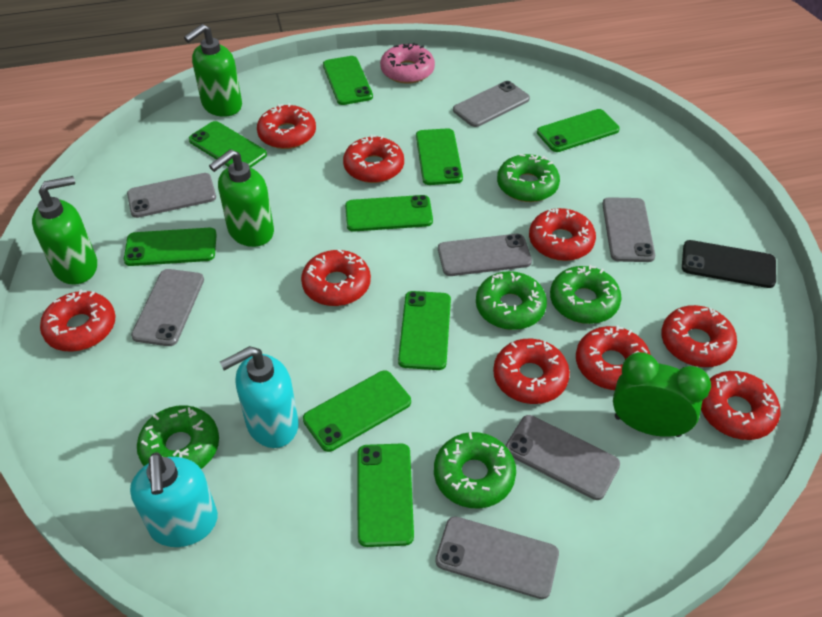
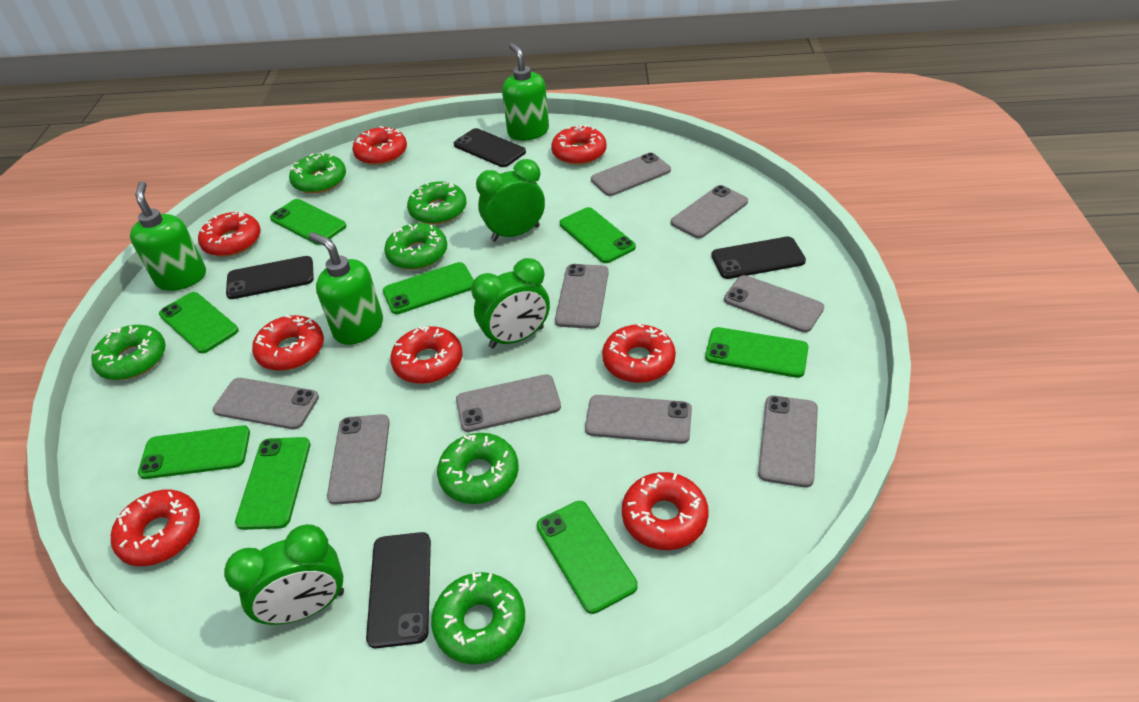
black phone: [682,240,776,288] = 1 -> [226,256,314,299] [366,532,431,648] [454,128,526,167] [711,237,806,279] = 4
green clock: [613,352,711,437] = 1 -> [224,524,344,625] [471,258,550,348] [476,159,545,241] = 3
green donut: [137,405,219,469] [434,432,516,508] [476,271,547,330] [497,154,560,202] [550,265,621,324] = 5 -> [91,325,166,380] [289,153,346,194] [384,223,447,270] [407,181,467,224] [431,572,525,664] [437,433,519,504] = 6
green phone: [124,228,217,266] [189,121,267,168] [303,371,411,452] [323,56,373,105] [345,195,433,232] [357,444,414,547] [398,291,451,370] [416,128,463,185] [537,109,620,152] = 9 -> [138,425,250,479] [159,292,239,353] [235,437,310,530] [270,199,346,245] [383,262,474,314] [537,501,638,614] [560,207,636,263] [705,327,809,378] = 8
grey phone: [127,173,216,218] [131,269,204,346] [435,516,559,599] [438,234,532,276] [453,81,530,127] [505,415,620,500] [602,197,655,262] = 7 -> [213,378,319,430] [327,414,390,505] [456,374,561,432] [555,264,609,329] [585,395,692,444] [591,153,671,196] [671,185,748,238] [724,275,824,333] [758,395,818,488] = 9
pink donut: [380,43,435,84] = 1 -> none = 0
red donut: [40,289,116,352] [257,103,316,149] [301,250,371,306] [343,135,404,183] [493,339,570,404] [529,208,596,261] [576,325,651,390] [661,305,737,367] [701,371,780,440] = 9 -> [111,489,200,566] [198,211,261,257] [252,315,324,371] [352,126,407,165] [390,326,463,384] [551,125,607,165] [602,324,676,383] [622,472,709,550] = 8
turquoise soap dispenser: [130,452,218,547] [220,346,299,448] = 2 -> none = 0

